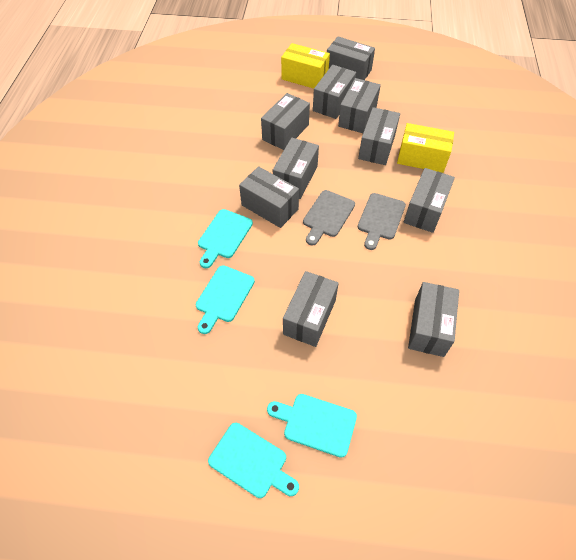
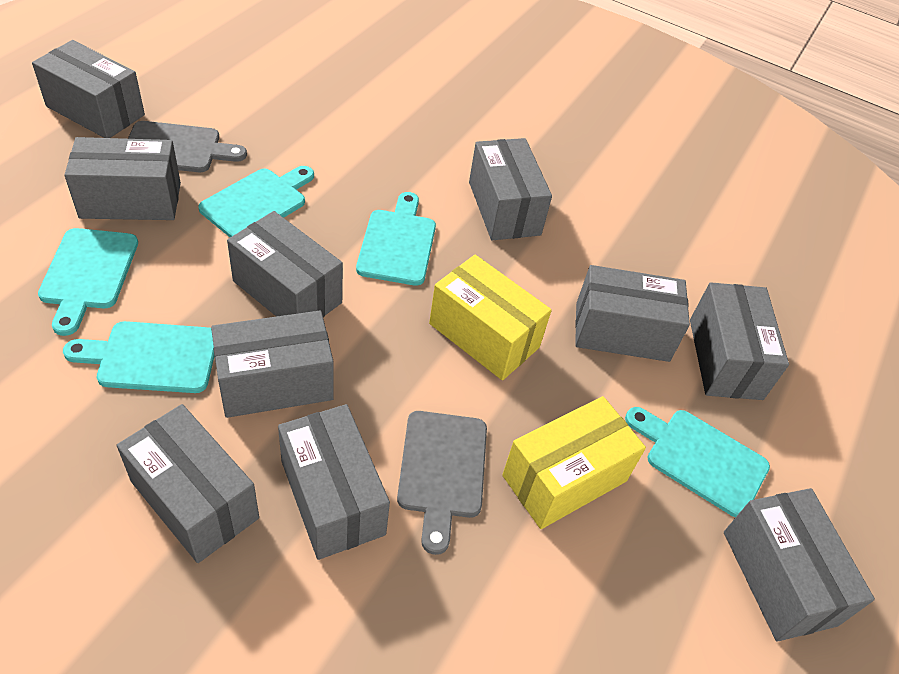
turquoise cutting board: [196,265,255,334] [198,209,253,268] [208,423,299,498] [267,394,357,458] = 4 -> [38,228,138,336] [63,321,214,393] [198,166,314,237] [356,192,436,286] [625,407,770,518] = 5

